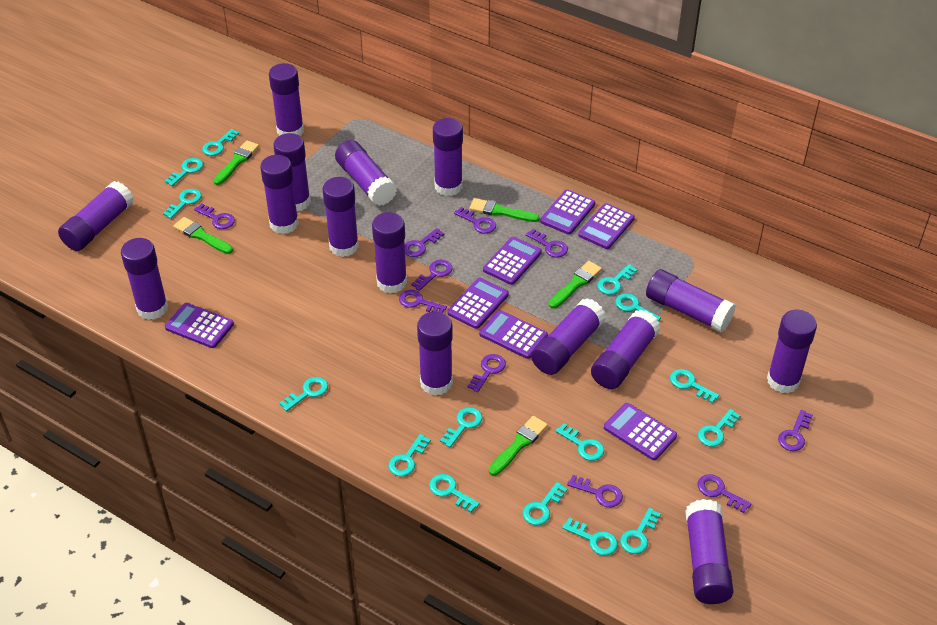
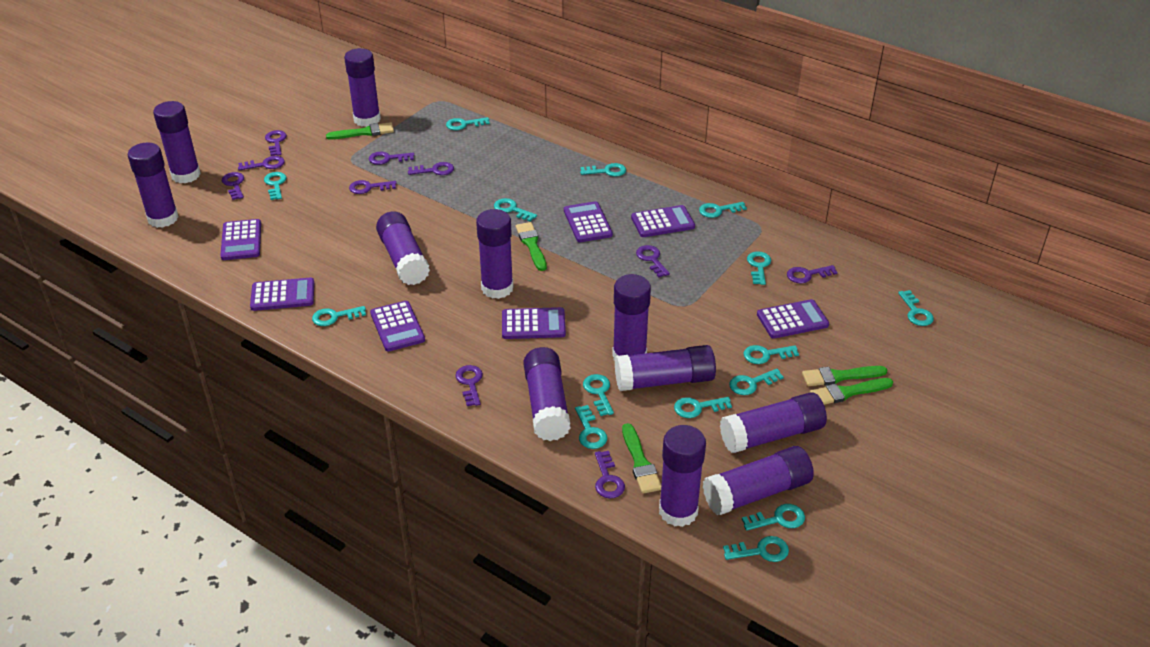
purple glue stick: [58,181,134,251] [121,238,168,320] [260,155,299,234] [269,63,304,136] [273,133,311,212] [323,177,359,257] [335,140,397,206] [372,212,407,294] [417,312,453,396] [433,118,463,196] [531,298,606,375] [591,309,660,389] [646,269,736,332] [685,499,734,604] [767,310,817,393] = 15 -> [128,143,179,228] [153,101,201,183] [344,48,381,127] [376,211,430,285] [476,209,514,299] [523,347,571,441] [612,274,651,361] [615,345,716,391] [659,425,706,527] [703,446,814,515] [720,392,827,453] = 11

